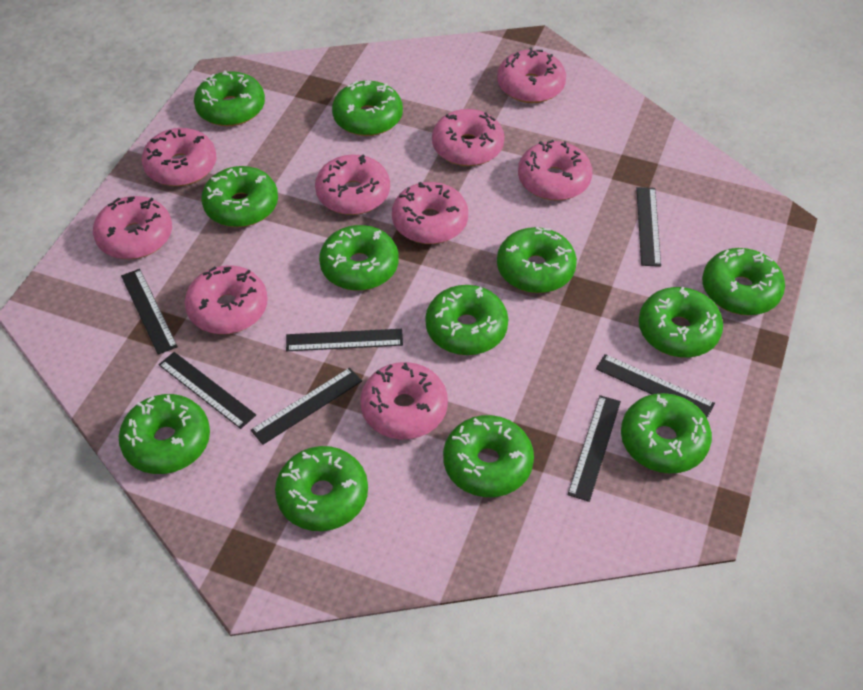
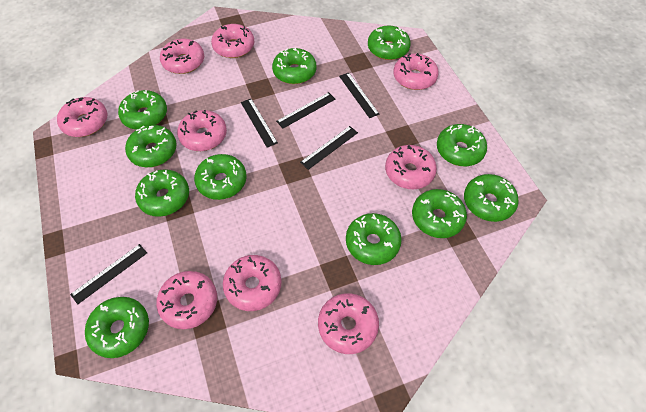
black ruler: [121,269,178,355] [159,352,256,429] [251,368,362,445] [286,329,403,351] [568,395,621,502] [596,354,715,418] [636,187,661,267] = 7 -> [70,244,147,304] [241,99,278,148] [276,92,335,128] [300,126,358,170] [339,73,379,118] = 5
green donut: [119,394,210,474] [194,70,265,126] [202,166,278,227] [275,446,368,531] [319,225,399,291] [332,81,403,136] [425,285,508,355] [443,415,534,497] [497,227,577,293] [621,393,712,473] [639,287,723,358] [702,248,785,315] = 12 -> [85,297,149,358] [118,90,167,130] [125,125,177,167] [135,169,189,217] [194,154,247,200] [272,47,316,84] [346,213,402,265] [368,25,411,60] [412,189,467,238] [437,124,487,166] [464,174,519,222] = 11

